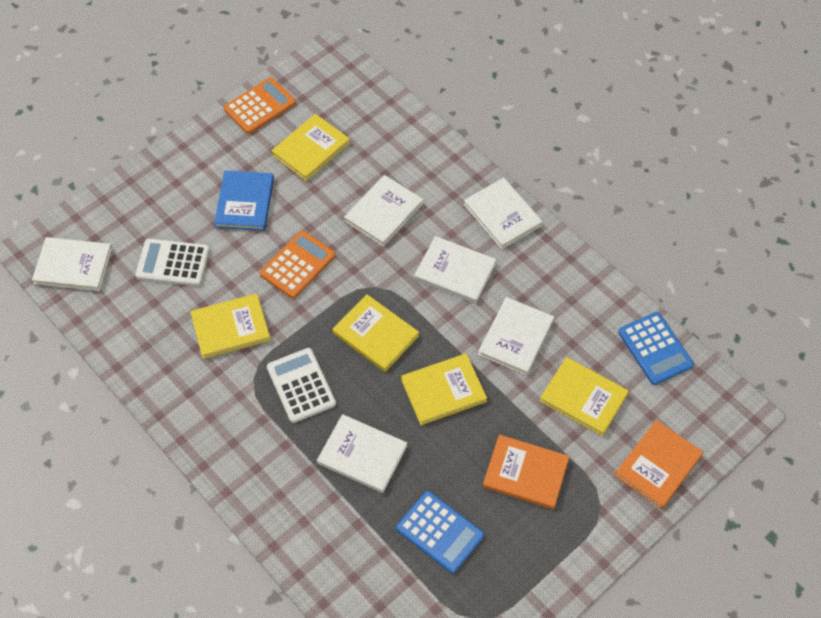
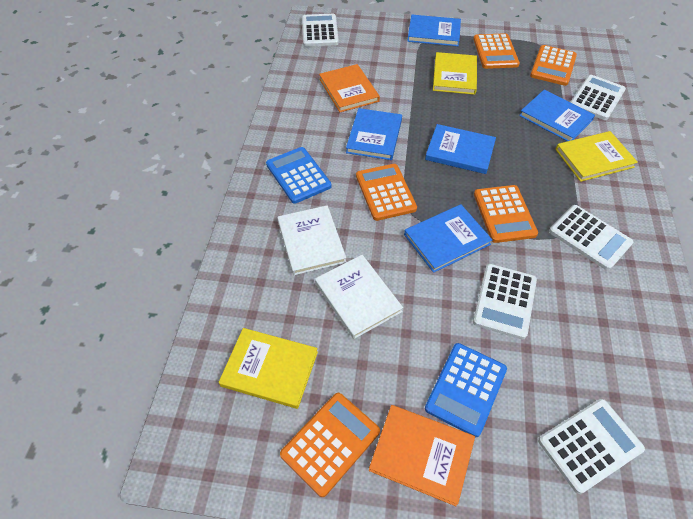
blue book: [214,170,274,231] = 1 -> [346,108,402,160] [404,204,492,273] [407,15,461,46] [425,124,496,174] [519,90,595,141] = 5
orange calculator: [224,77,296,134] [260,231,335,299] = 2 -> [280,393,380,497] [356,164,417,221] [473,33,520,69] [474,185,538,243] [530,45,577,86] = 5
white book: [32,237,112,291] [317,414,407,493] [344,175,423,247] [414,236,496,303] [464,178,543,249] [478,297,554,375] = 6 -> [277,205,346,275] [315,255,403,339] = 2
white calculator: [135,239,210,286] [267,348,336,423] = 2 -> [302,14,339,47] [473,264,537,339] [538,399,645,494] [549,205,633,270] [571,75,626,120] = 5
yellow book: [190,293,271,359] [271,114,350,181] [332,294,419,372] [401,353,487,425] [540,357,629,436] = 5 -> [219,328,318,409] [433,52,477,95] [555,131,638,182] = 3

